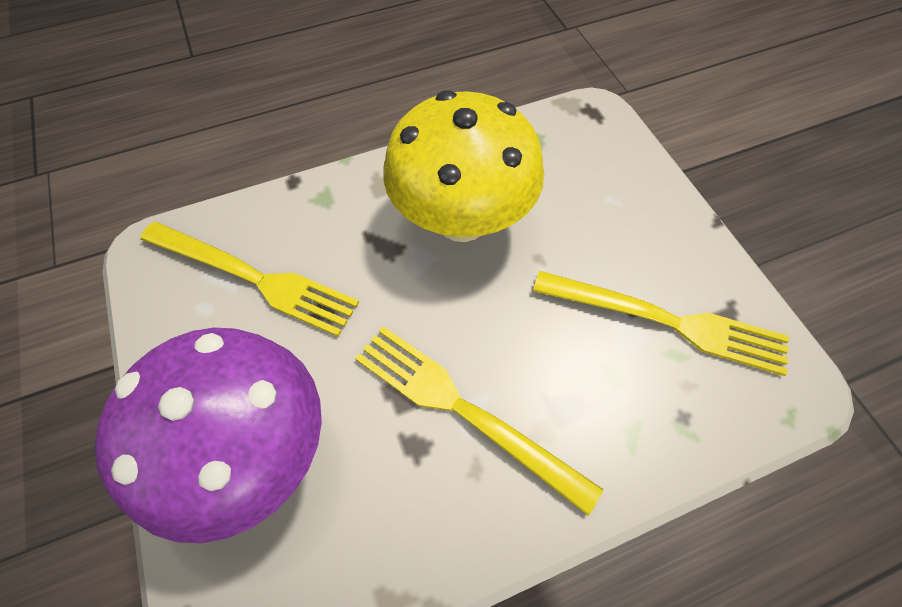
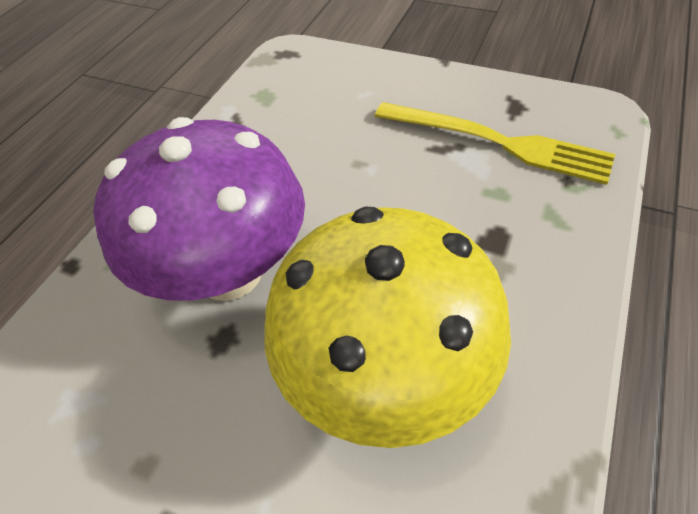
yellow fork: [140,222,359,336] [355,326,603,516] [533,271,789,376] = 3 -> [375,102,615,185] = 1

